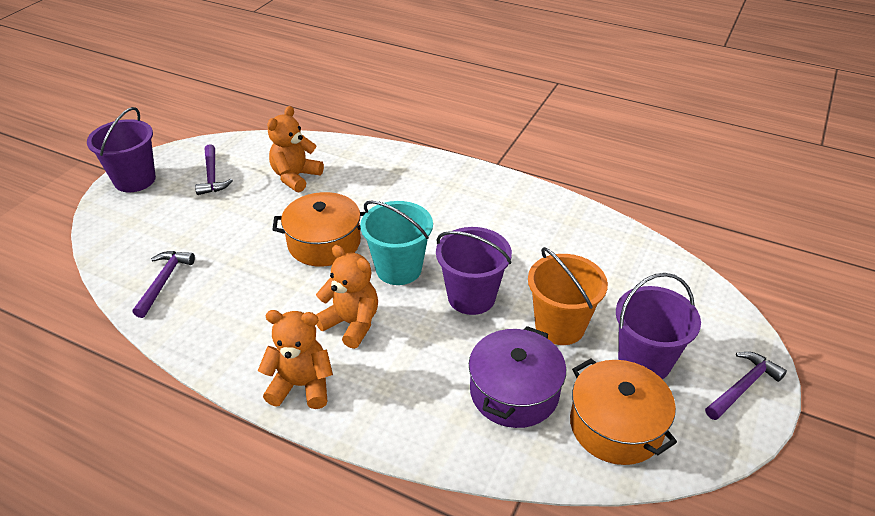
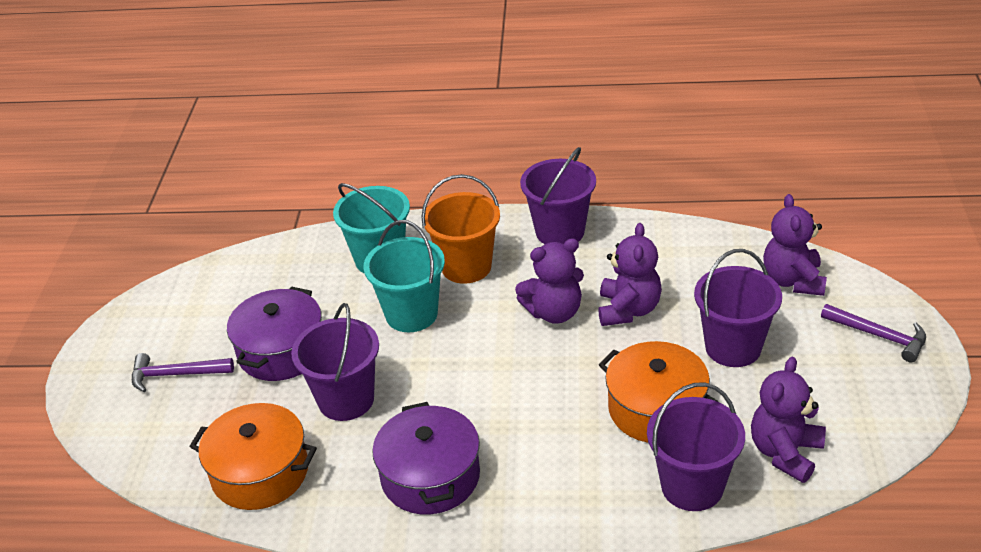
orange teddy bear: [258,310,333,409] [267,106,324,192] [316,245,378,349] = 3 -> none = 0
purple bucket: [87,107,156,192] [436,227,512,315] [616,273,701,379] = 3 -> [291,303,379,421] [520,147,596,244] [647,383,745,511] [694,249,782,367] = 4
purple hammer: [133,251,195,318] [195,144,233,195] [705,352,787,420] = 3 -> [132,353,234,392] [821,304,926,362] = 2
purple pot: [469,326,566,428] = 1 -> [227,286,322,381] [372,402,480,514] = 2
purple teddy bear: none = 0 -> [515,238,584,324] [598,223,662,326] [751,357,826,483] [763,194,827,296] = 4
turquoise bucket: [360,200,433,285] = 1 -> [333,183,410,274] [363,220,445,332] = 2

